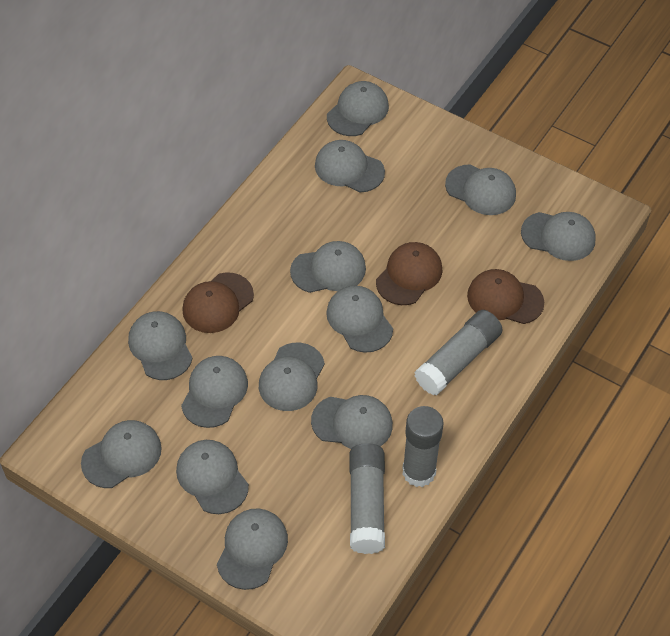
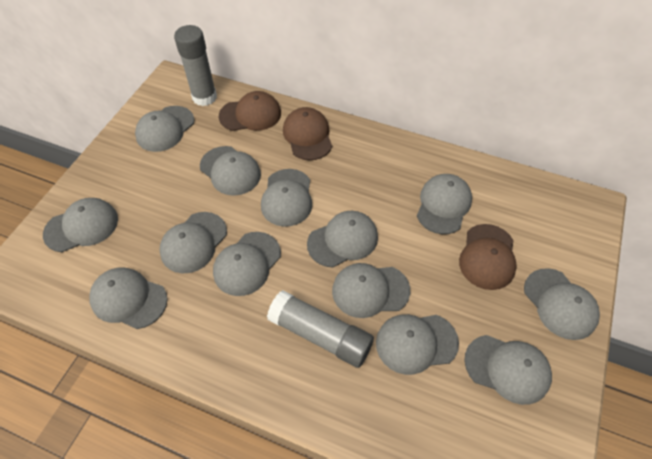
grey glue stick: [349,443,385,554] [402,406,443,487] [414,310,503,395] = 3 -> [174,25,217,106] [267,290,374,368] = 2

